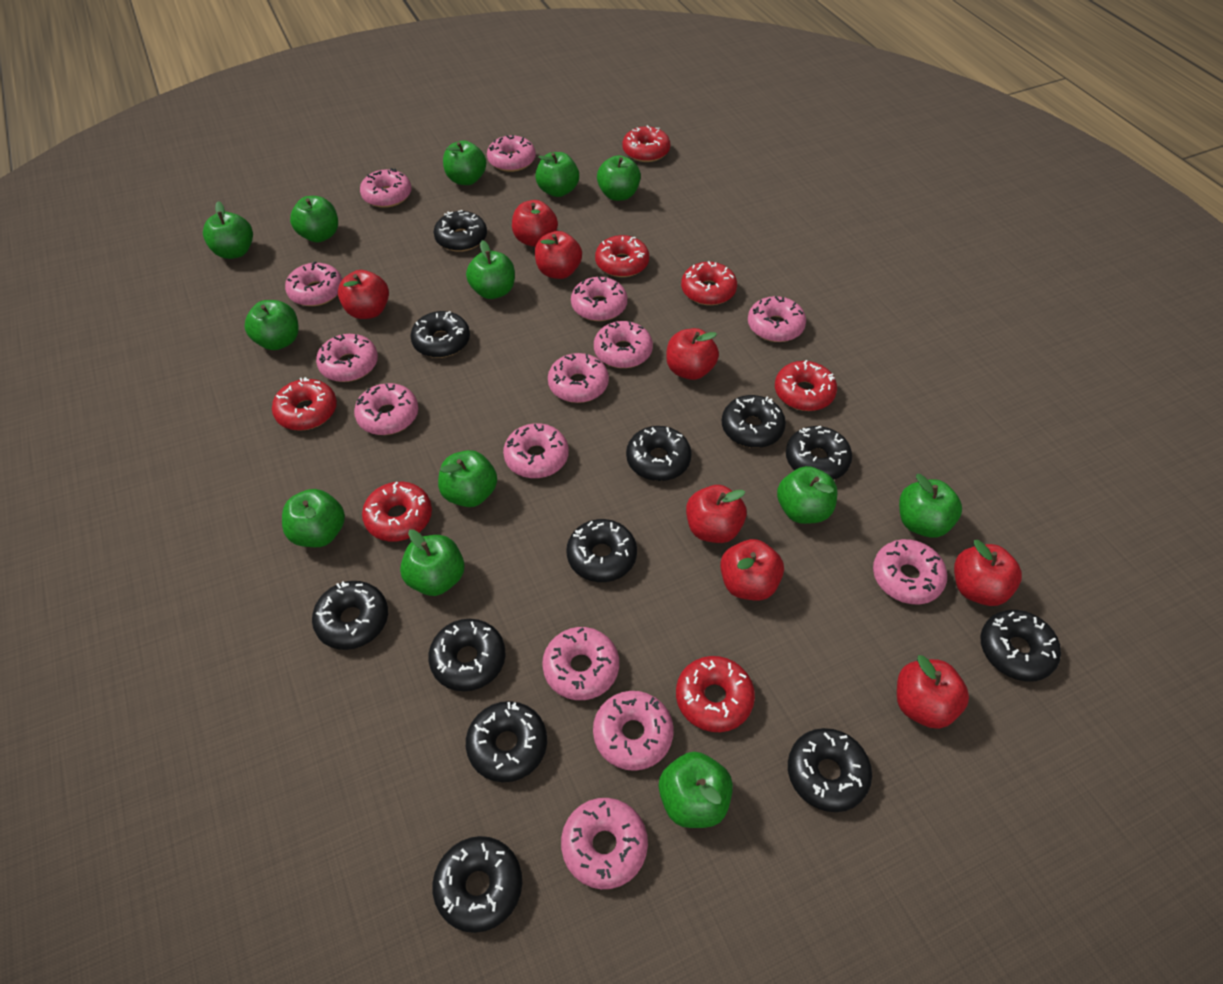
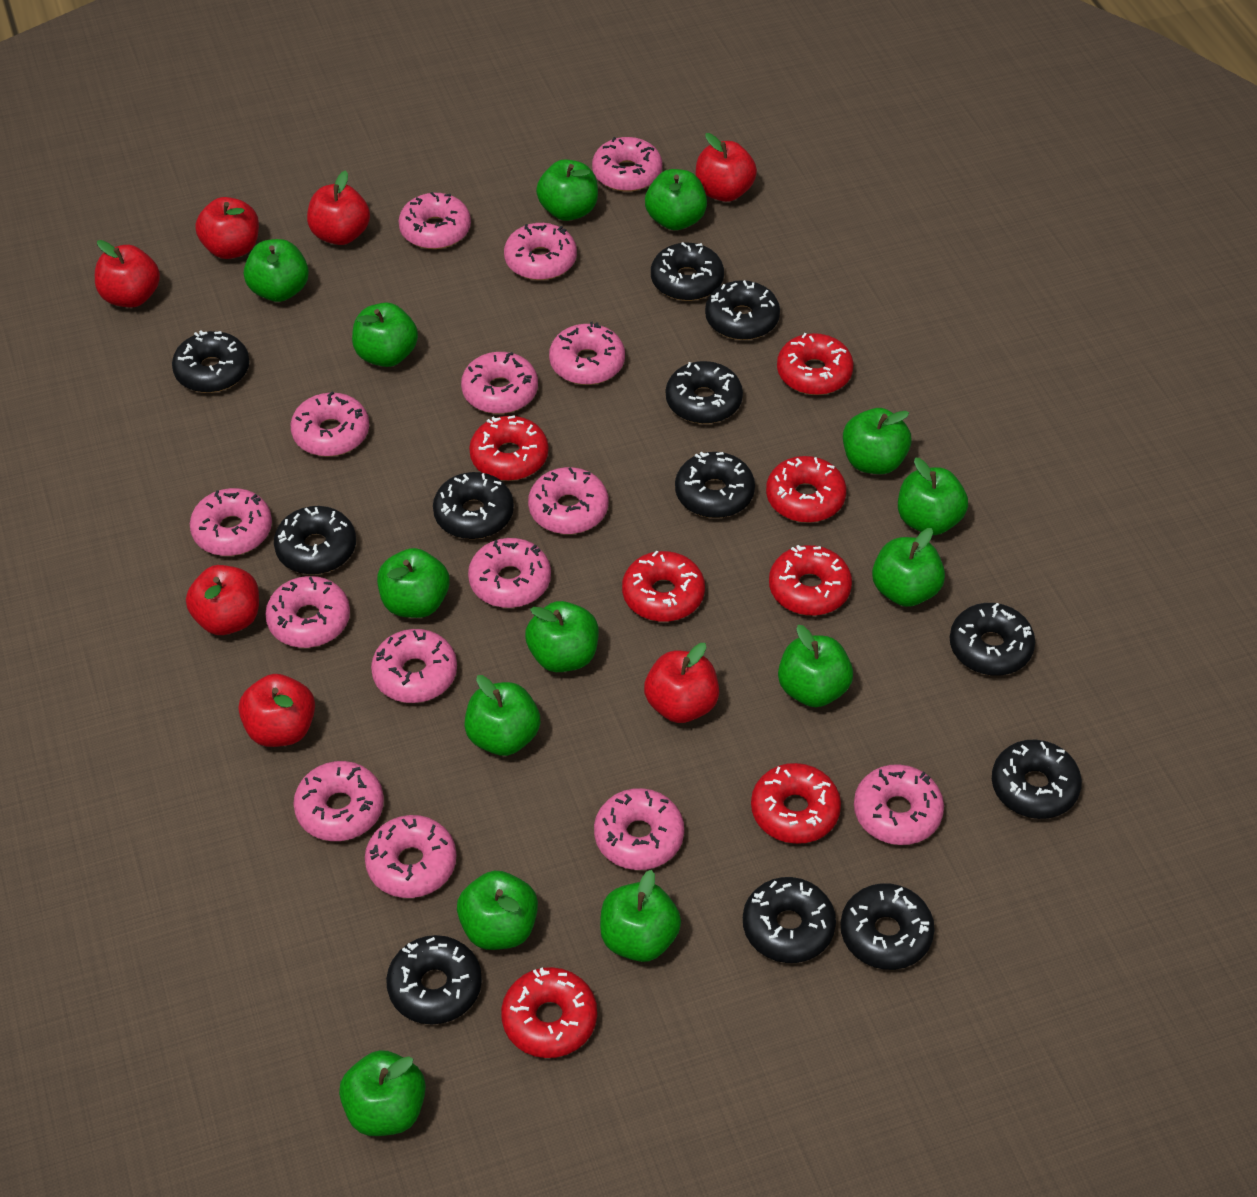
green apple: [203,201,253,259] [244,300,299,350] [282,489,345,547] [290,196,338,243] [400,529,465,596] [438,450,497,507] [443,140,486,185] [466,240,515,299] [535,152,579,197] [597,155,641,201] [659,752,733,828] [777,466,837,524] [899,474,962,538] = 13 -> [244,239,309,302] [339,1050,426,1136] [352,303,418,367] [377,548,450,618] [457,871,538,950] [464,675,540,756] [525,601,599,672] [536,159,598,221] [600,870,681,962] [645,169,707,230] [778,625,853,707] [843,408,912,474] [872,528,945,607] [898,458,968,535] = 14
pink donut: [285,261,342,306] [316,334,378,382] [354,383,418,435] [360,168,411,208] [487,135,536,172] [503,423,569,478] [542,627,619,700] [548,353,609,403] [561,798,648,889] [571,276,627,321] [593,691,674,771] [594,321,653,368] [748,296,806,342] [873,539,947,604] = 14 -> [190,488,272,556] [265,576,350,648] [291,391,369,457] [293,761,384,841] [365,815,456,898] [371,629,457,703] [399,192,471,249] [461,352,538,414] [468,538,551,608] [504,223,577,280] [528,467,608,534] [549,322,625,385] [592,137,662,192] [594,788,684,870] [854,764,944,845] = 15
red apple: [338,270,389,319] [512,200,558,247] [535,231,582,279] [666,328,719,380] [686,485,747,543] [720,539,784,601] [897,655,969,729] [954,540,1022,606] = 8 -> [95,240,160,308] [186,565,259,635] [195,197,259,259] [239,674,315,747] [307,170,370,245] [644,643,719,723] [696,133,757,202] = 7

